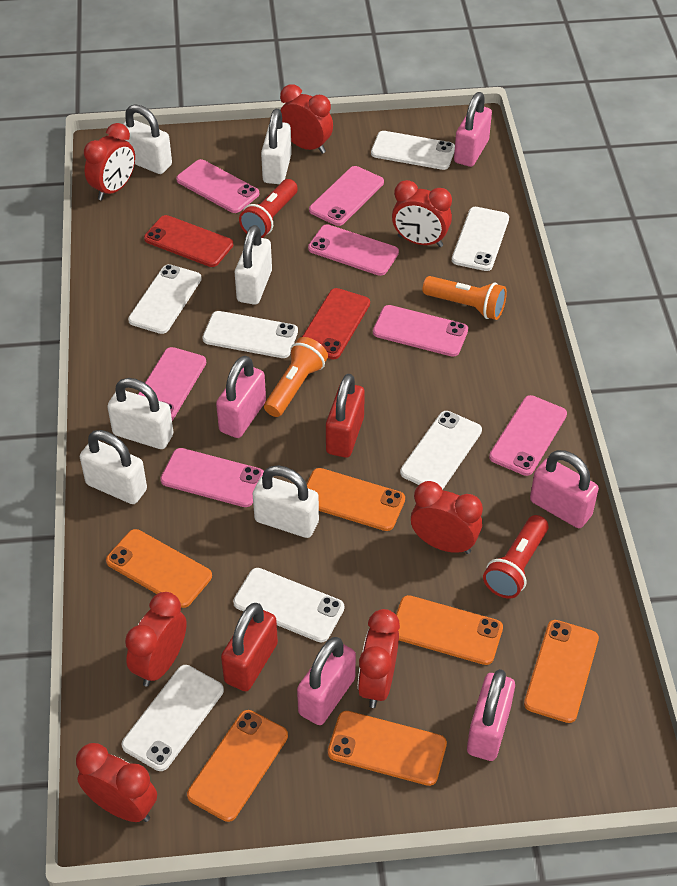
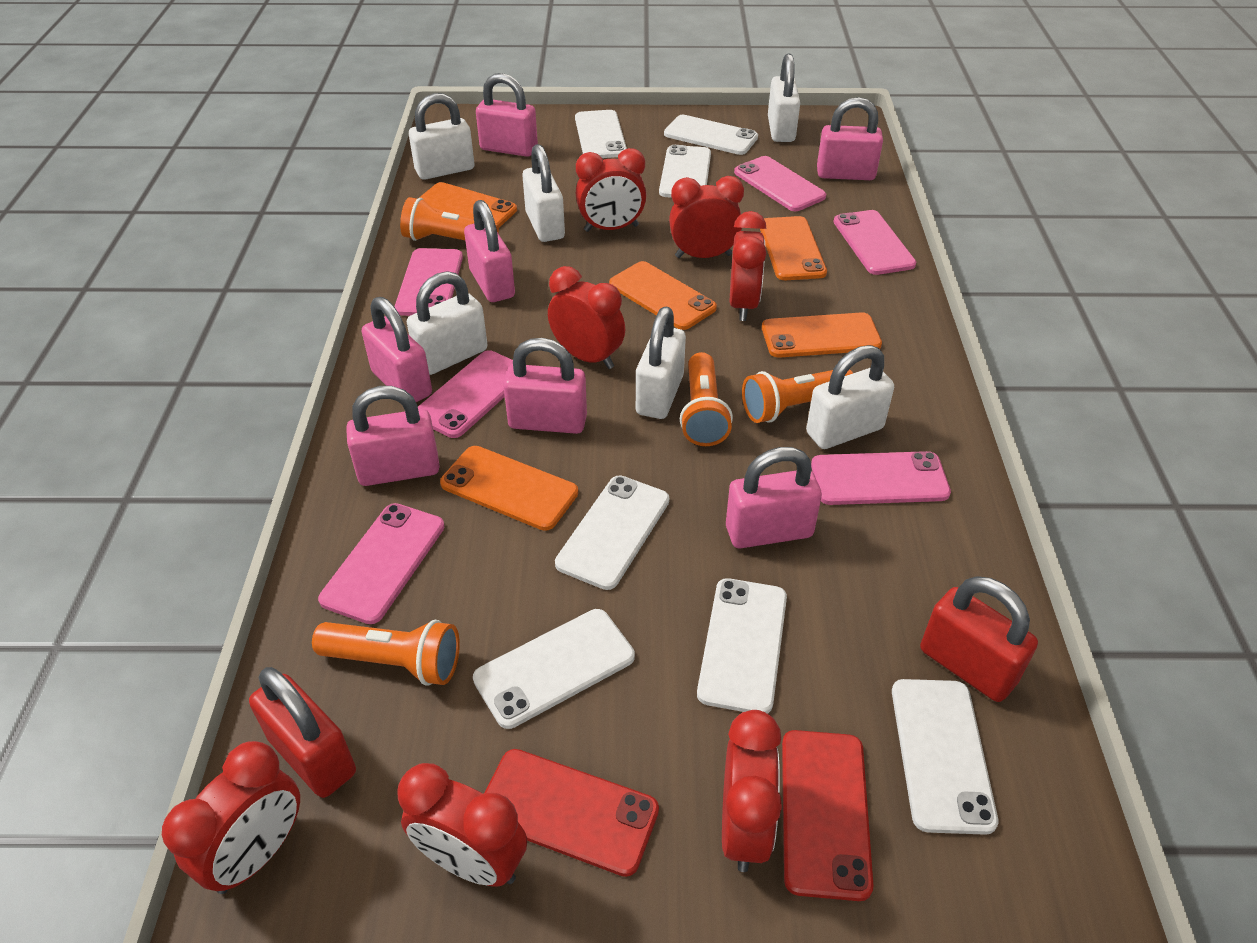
orange flashlight: [264,337,328,417] [422,276,507,320] = 2 -> [312,620,460,686] [400,197,499,241] [680,352,733,446] [742,369,853,423] = 4
orange phone: [106,529,212,608] [187,710,288,822] [307,468,405,531] [328,711,447,786] [396,595,503,665] [524,620,599,723] = 6 -> [419,182,517,228] [440,446,578,531] [609,261,717,330] [760,216,827,280] [762,312,882,358] = 5
pink padlock: [216,356,266,438] [297,637,356,725] [454,92,492,167] [467,669,515,761] [530,450,599,528] = 5 -> [346,386,440,486] [361,297,432,402] [464,200,515,302] [476,73,538,157] [503,338,587,434] [726,447,822,548] [817,97,883,180] = 7
pink phone: [138,347,206,421] [160,448,264,507] [176,159,259,213] [308,224,399,276] [309,166,384,226] [373,305,468,357] [489,395,567,476] = 7 -> [318,503,444,624] [394,248,463,316] [418,350,513,438] [734,156,826,211] [811,451,951,505] [834,210,916,275] = 6
red flashlight: [239,179,298,238] [483,515,548,599] = 2 -> none = 0

